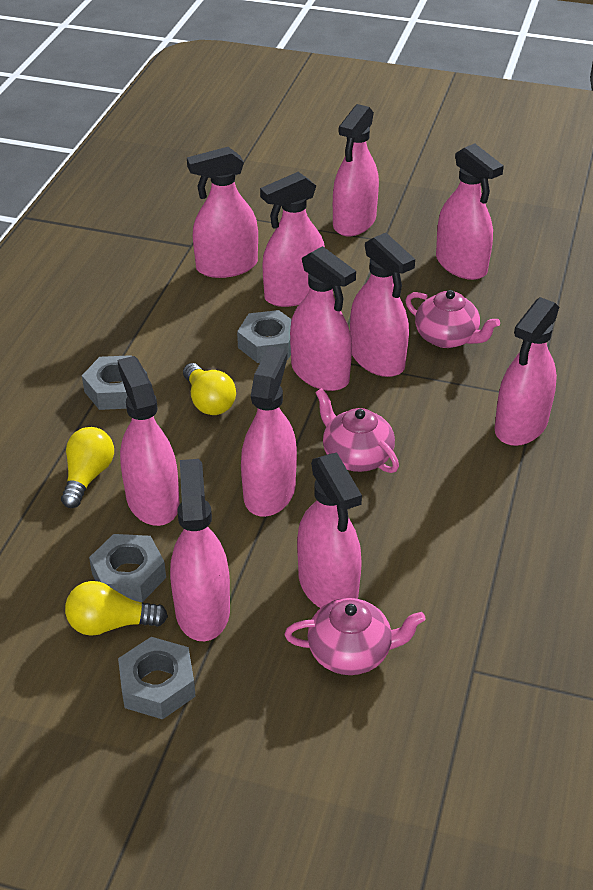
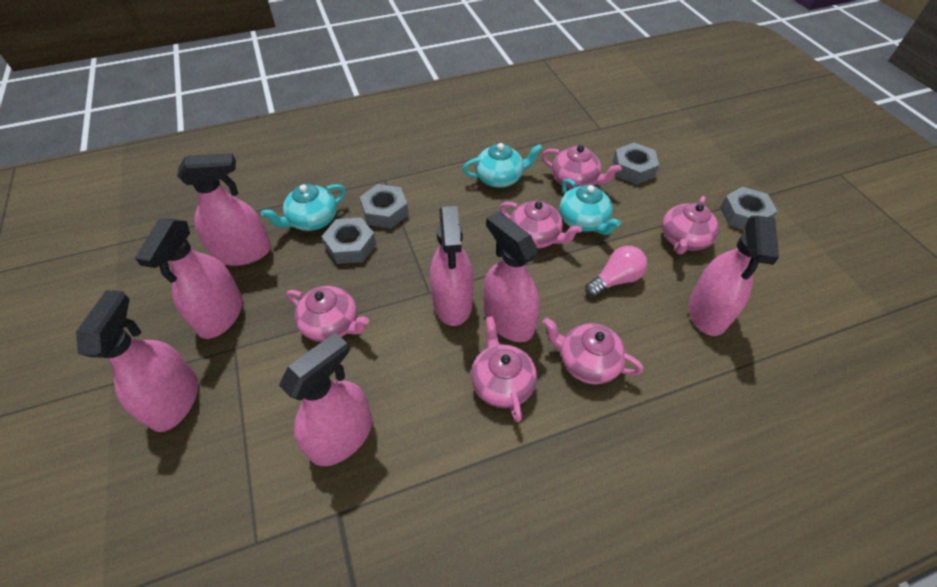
pink light bulb: none = 0 -> [585,246,647,297] = 1
pink spray bottle: [117,356,180,526] [170,459,230,641] [187,147,258,278] [241,346,297,517] [260,172,325,307] [290,246,356,391] [297,453,362,608] [333,104,379,236] [350,233,415,377] [436,143,504,280] [495,297,559,446] = 11 -> [76,290,198,432] [135,219,243,339] [177,153,271,266] [279,333,372,466] [430,206,474,326] [483,212,540,342] [689,216,779,336] = 7
pink teapot: [284,598,426,675] [315,388,399,473] [406,290,500,348] = 3 -> [287,286,369,342] [471,316,537,422] [500,200,582,248] [542,145,622,189] [543,318,643,384] [662,196,719,254] = 6
turquoise teapot: none = 0 -> [261,184,346,231] [463,143,543,188] [560,179,621,235] = 3
yellow light bulb: [61,427,114,508] [65,581,168,636] [183,363,236,415] = 3 -> none = 0

